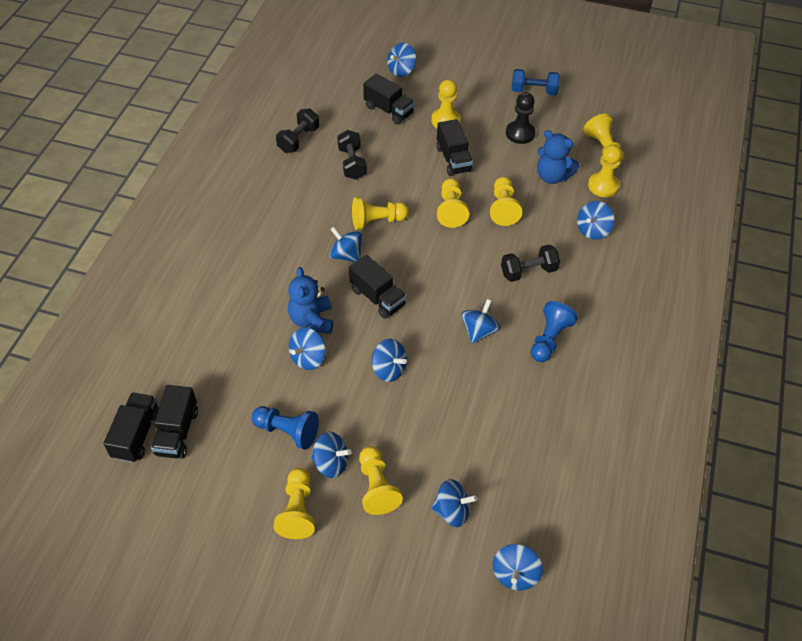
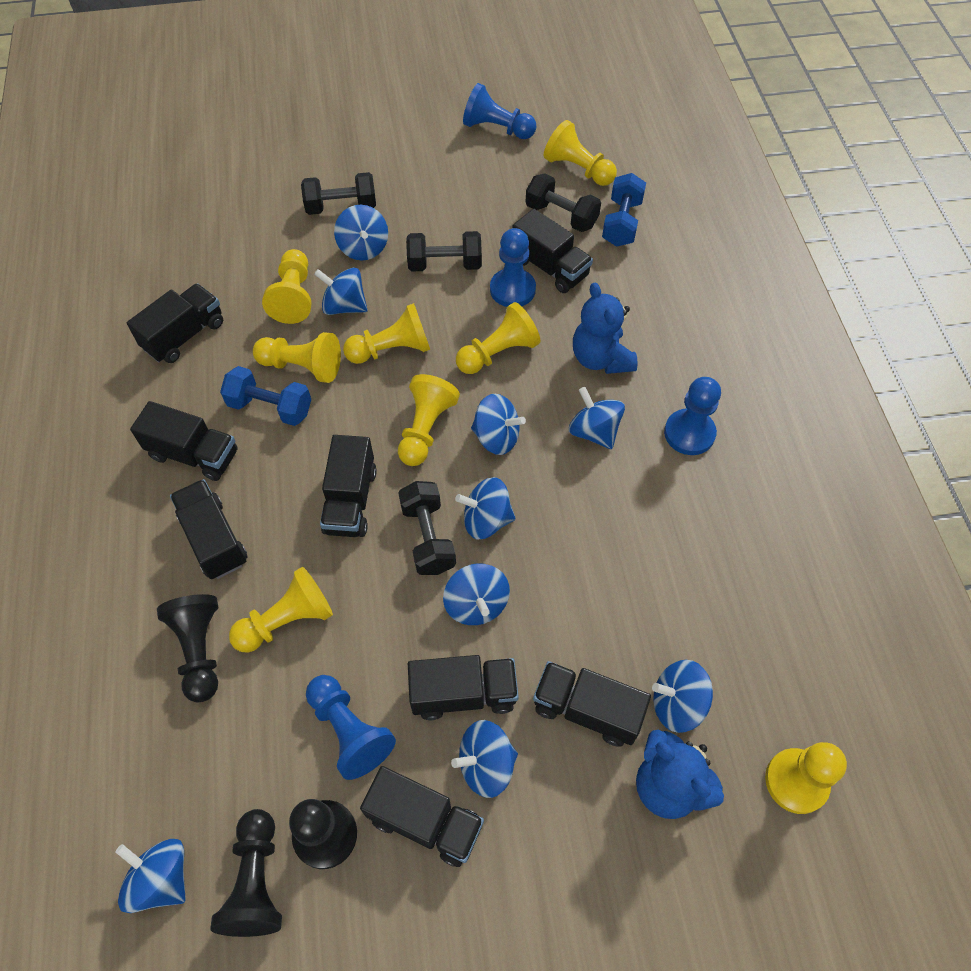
black dumbbell: [276,108,319,153] [337,130,367,179] [501,244,560,282] = 3 -> [301,172,376,215] [398,481,456,575] [406,231,482,272] [526,173,601,232] = 4
black pawn: [506,92,536,144] = 1 -> [157,594,218,703] [210,809,282,937] [289,799,357,869] = 3
black truck: [103,392,159,463] [151,385,198,459] [349,255,407,319] [363,73,415,125] [436,119,473,176] = 5 -> [127,283,223,363] [130,401,238,481] [170,479,247,579] [320,435,377,537] [360,766,484,867] [408,655,519,720] [513,209,593,293] [533,661,651,747] = 8
blue dumbbell: [512,69,560,95] = 1 -> [220,366,311,426] [602,173,646,247] = 2
blue pawn: [252,406,319,450] [531,301,578,362] = 2 -> [306,675,396,780] [463,83,537,139] [490,228,536,307] [664,377,721,455] = 4

